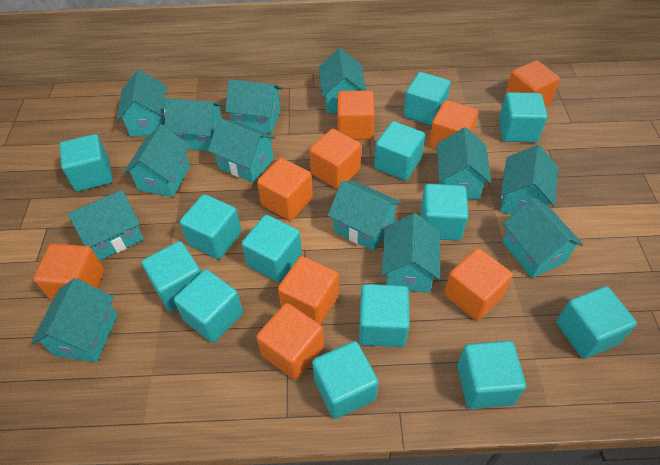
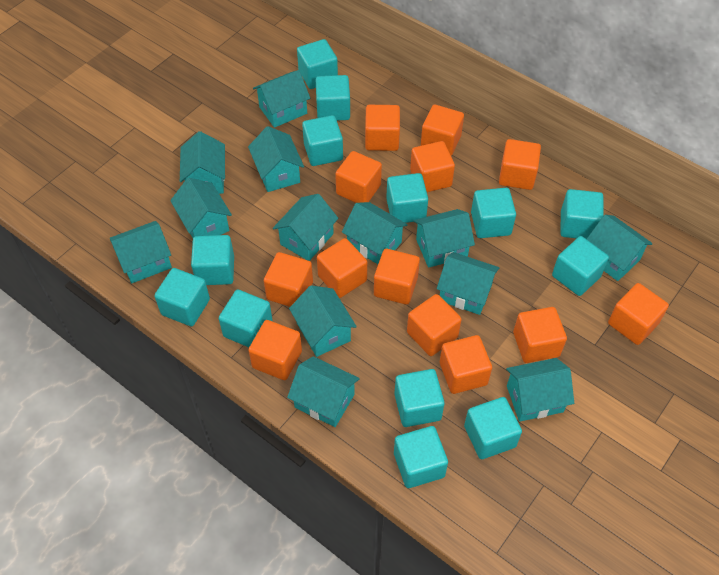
orange cube: [34,244,104,301] [257,158,313,221] [257,303,324,380] [278,256,339,325] [309,129,361,189] [337,91,375,140] [429,100,479,149] [444,248,513,321] [505,60,560,107] = 9 -> [248,320,302,380] [264,252,313,307] [317,238,367,298] [335,151,382,203] [365,105,400,151] [374,249,420,305] [407,294,462,356] [410,141,455,192] [421,105,464,156] [440,335,492,394] [499,139,541,190] [513,307,567,363] [608,283,669,345] = 13

